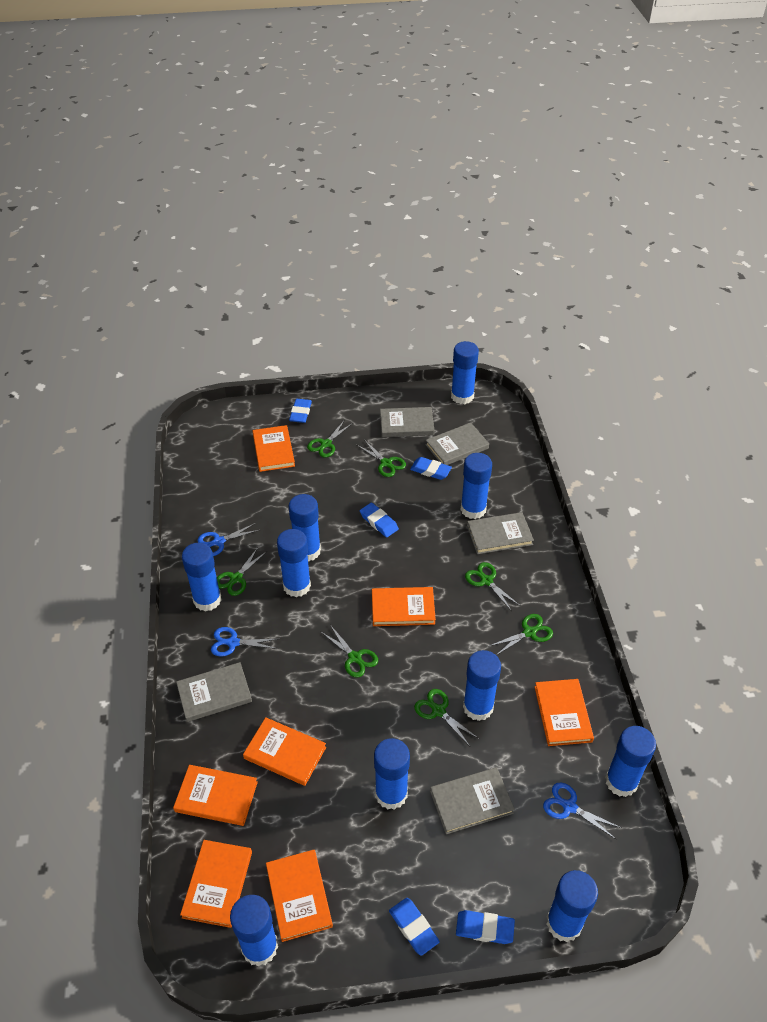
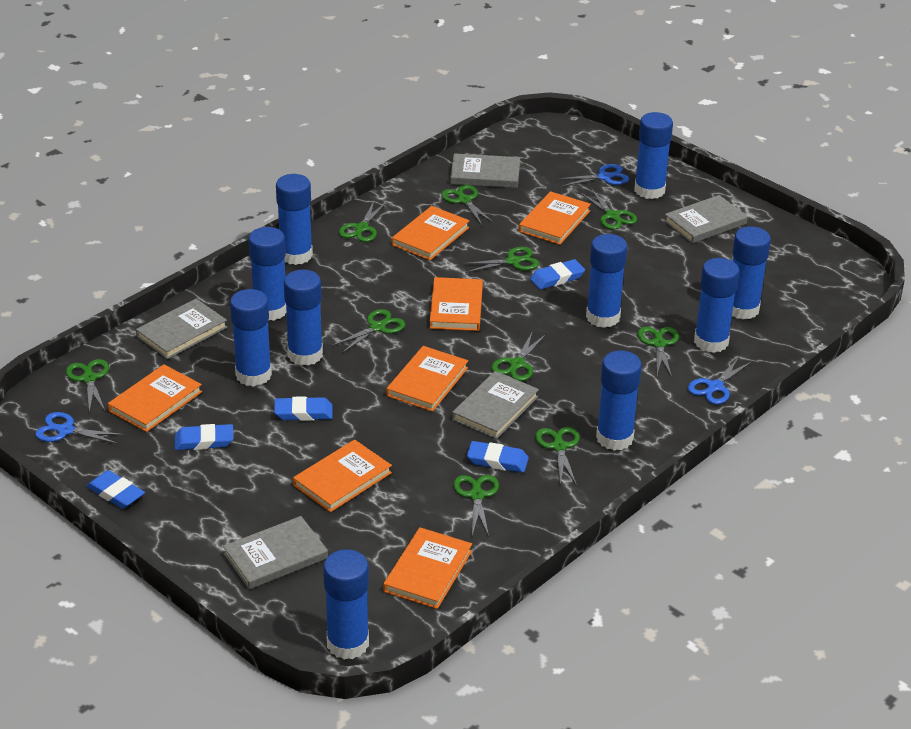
green scissors: [217,548,267,596] [307,421,353,458] [321,625,378,678] [357,441,406,477] [414,689,479,745] [465,562,521,611] [489,614,553,655] = 7 -> [66,359,109,414] [332,309,405,353] [339,201,387,242] [441,185,494,225] [453,475,499,536] [461,247,539,273] [491,331,546,381] [535,427,580,486] [580,188,637,230] [638,327,679,377] = 10

